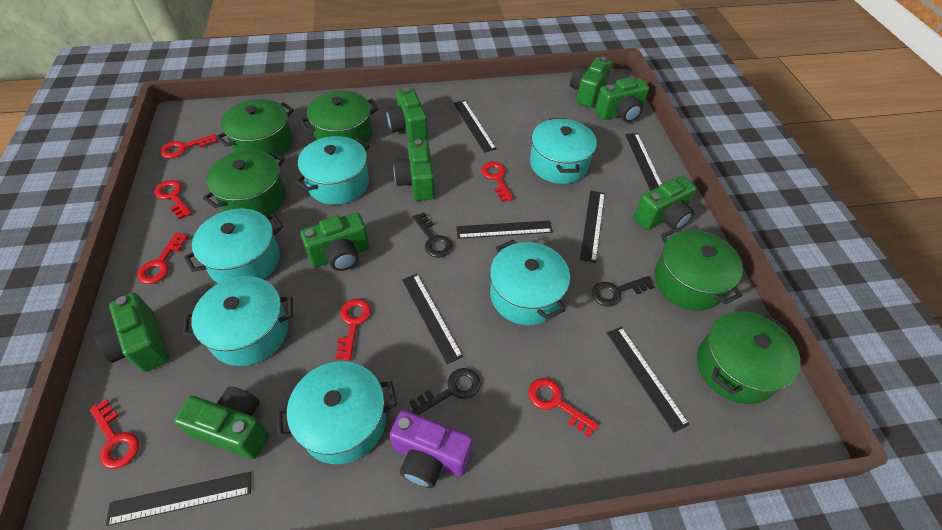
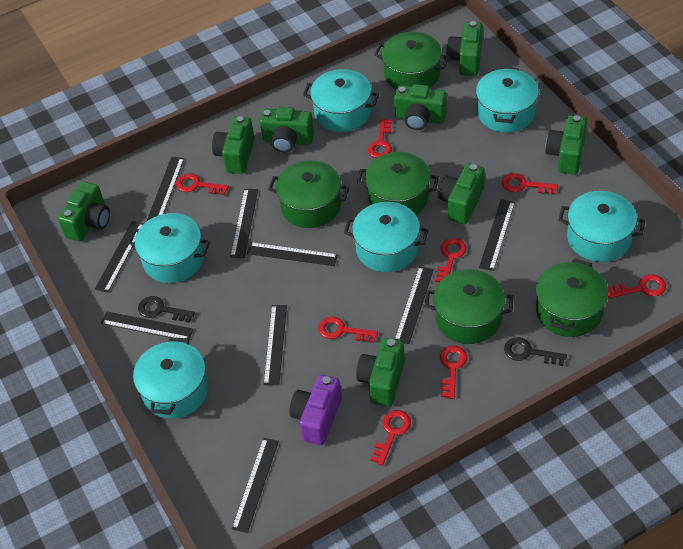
black key: [409,368,481,415] [412,212,453,258] [592,276,654,307] = 3 -> [138,296,195,323] [504,337,567,366] = 2
black ruler: [106,472,251,526] [402,274,463,364] [453,100,496,153] [456,220,553,239] [580,190,605,263] [607,327,690,433] [625,133,662,191] = 7 -> [95,221,144,293] [101,312,194,339] [147,157,184,221] [230,189,258,258] [232,438,279,533] [247,242,338,266] [263,305,287,385] [395,266,434,344] [479,199,515,271] = 9
red key: [89,399,139,469] [137,233,188,284] [155,180,192,219] [161,134,217,158] [335,299,371,361] [481,162,513,202] [528,378,598,437] = 7 -> [176,173,229,195] [318,317,378,343] [368,119,392,158] [370,410,411,466] [435,238,466,282] [440,346,467,399] [502,173,558,194] [608,274,666,298] = 8

